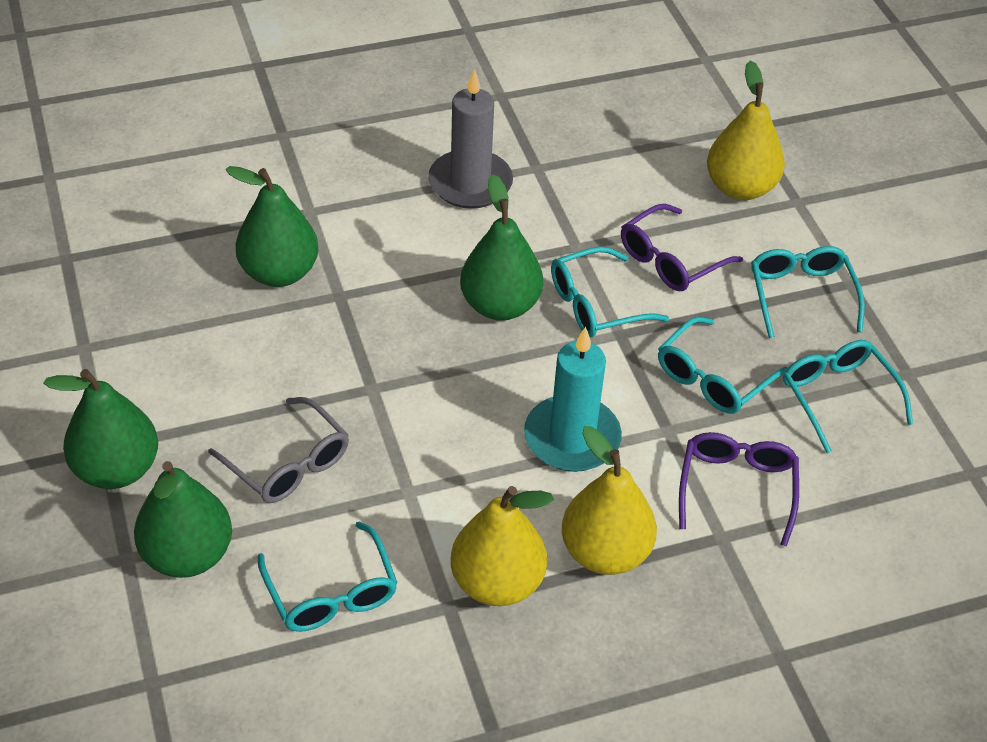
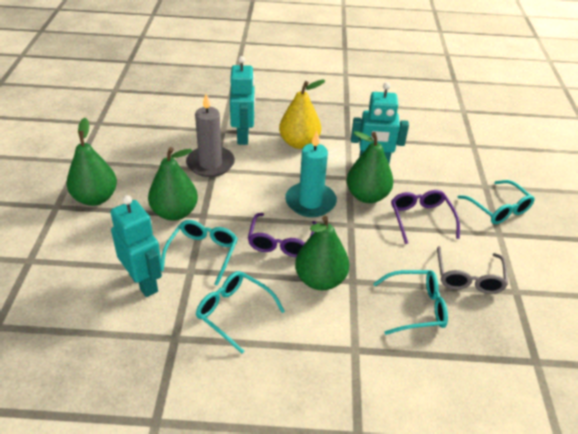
turquoise glasses: [258,522,398,632] [551,246,669,337] [658,317,788,414] [751,246,865,338] [783,340,913,453] = 5 -> [161,220,238,286] [196,271,285,354] [373,270,448,335] [457,180,535,224] = 4
turquoise robot: none = 0 -> [110,195,163,297] [230,56,255,145] [351,82,409,163] = 3
yellow pear: [451,486,554,606] [562,426,657,575] [707,60,785,200] = 3 -> [279,79,325,149] = 1

